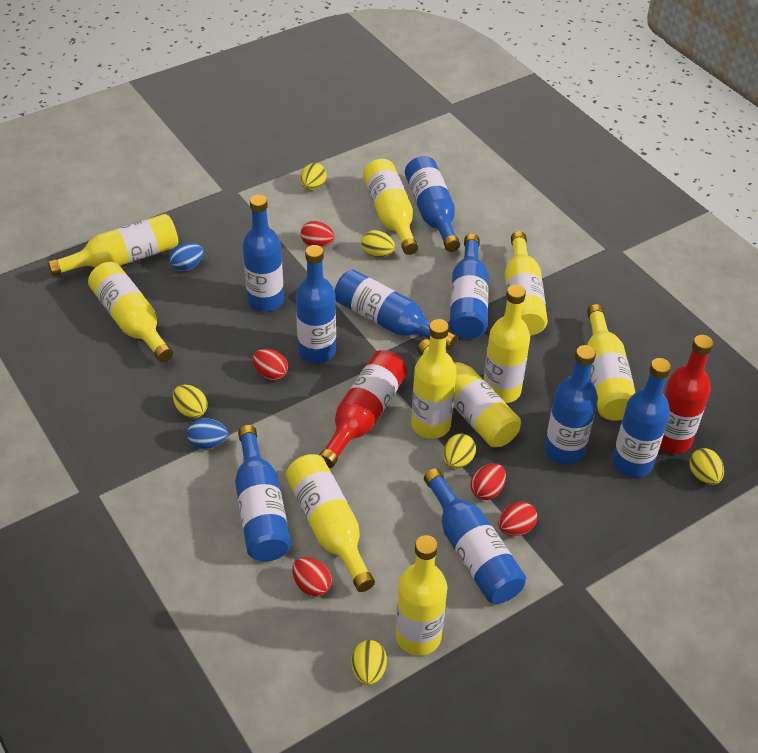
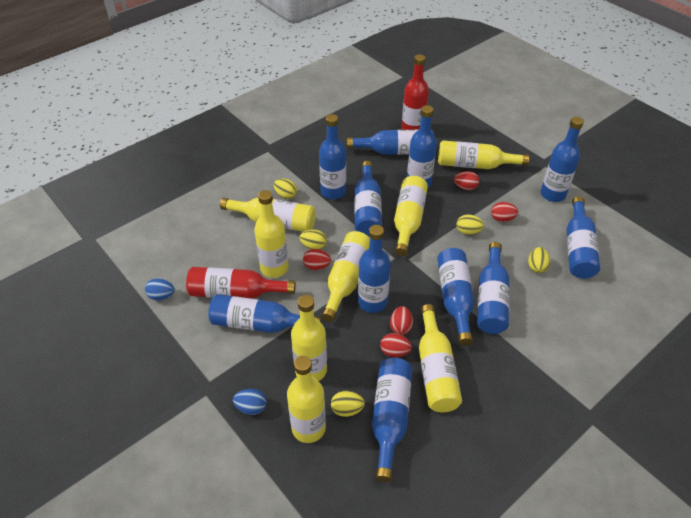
blue bottle: [235,425,291,561] [243,195,284,312] [296,245,336,363] [334,270,457,350] [405,156,460,252] [424,468,526,604] [449,234,489,339] [545,345,598,465] [612,358,671,477] = 9 -> [208,294,322,333] [319,114,346,199] [347,130,434,155] [354,161,382,236] [358,225,391,313] [372,358,412,482] [407,105,437,188] [437,248,475,346] [477,242,510,334] [541,117,584,202] [567,196,600,279] = 11
yellow bottle: [48,214,178,276] [88,262,173,362] [286,454,375,592] [363,159,418,255] [396,535,447,656] [411,319,456,439] [417,339,521,447] [484,285,530,403] [505,231,548,336] [587,304,636,421] = 10 -> [220,198,316,232] [254,190,289,278] [287,356,326,443] [291,295,327,381] [322,231,370,322] [394,176,428,256] [419,304,462,412] [438,140,529,169] = 8
yellow egg: [173,385,208,418] [300,163,327,190] [351,640,387,686] [361,230,395,257] [443,433,476,469] [689,448,724,485] = 6 -> [274,178,297,199] [299,229,327,250] [331,391,365,417] [456,214,484,235] [528,247,550,273] = 5

